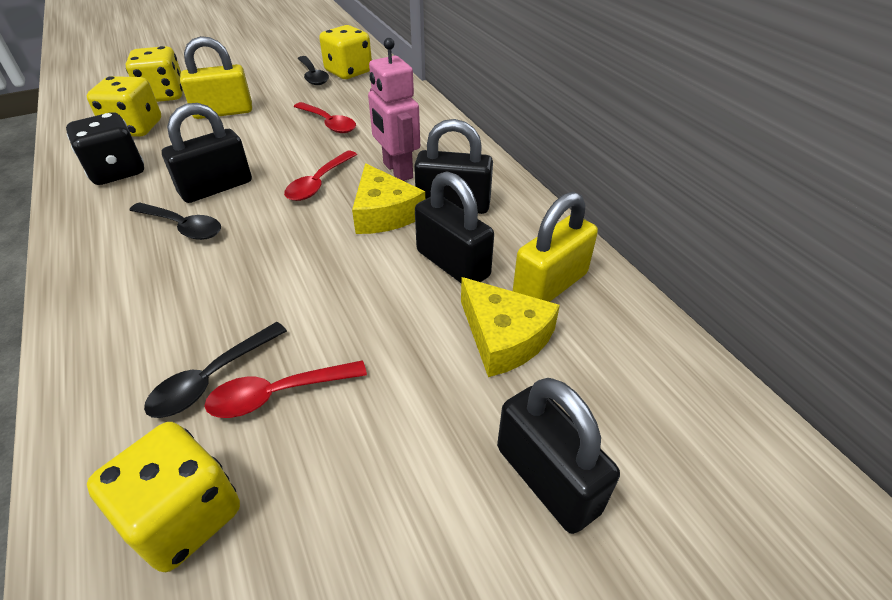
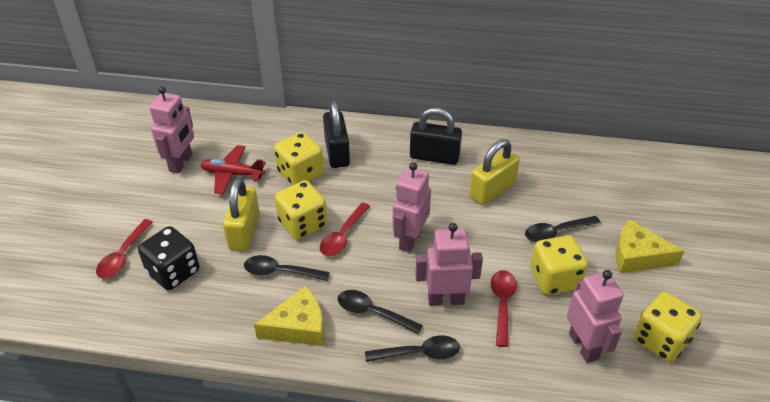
black padlock: [162,103,252,203] [414,119,493,214] [415,171,494,283] [497,378,620,534] = 4 -> [323,101,350,168] [410,108,462,165] = 2
black spoon: [129,202,221,240] [144,322,287,418] [297,56,329,85] = 3 -> [244,255,330,281] [338,290,423,334] [365,336,460,362] [525,216,601,242] = 4
pink robot: [368,38,420,181] = 1 -> [149,86,194,173] [392,162,431,253] [415,223,483,306] [567,270,624,363] = 4
red plane: none = 0 -> [201,145,266,194] = 1

